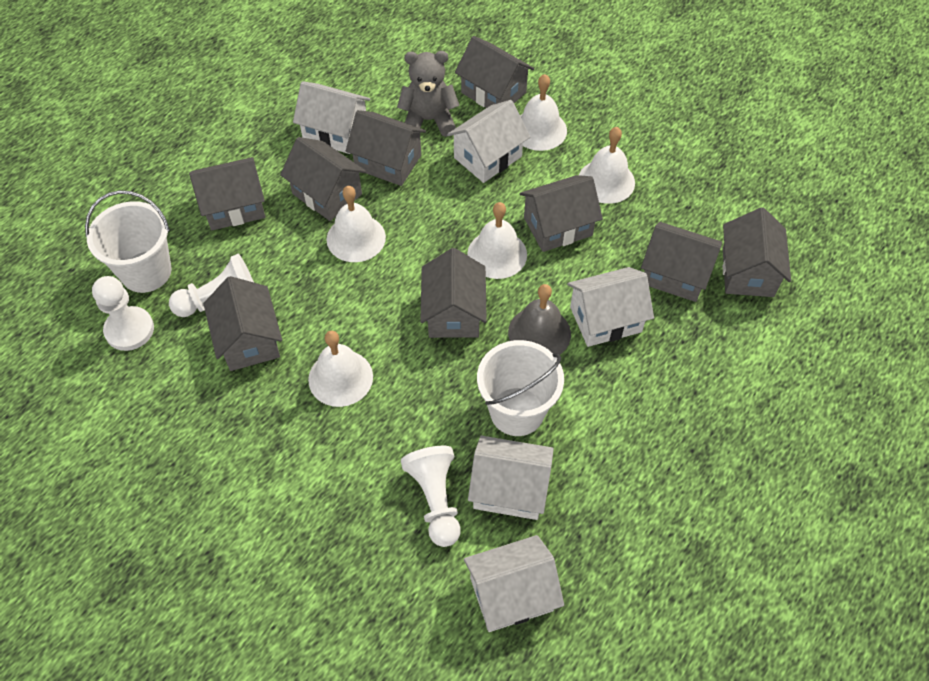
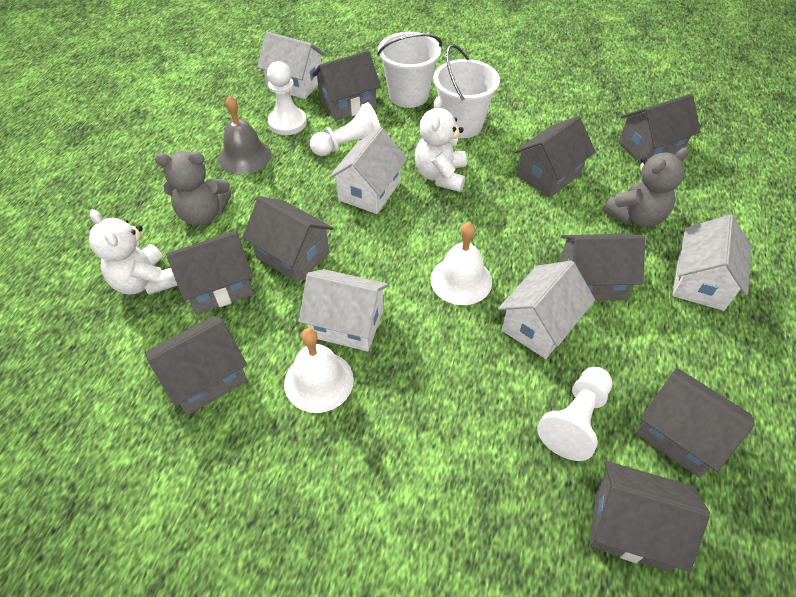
grey teddy bear: [397,51,460,137] = 1 -> [155,151,231,226] [603,147,689,227] = 2
white bell: [308,331,373,407] [326,186,386,262] [467,202,527,279] [520,74,567,151] [579,127,635,204] = 5 -> [284,328,354,413] [430,222,492,305] = 2
white teddy bear: none = 0 -> [89,209,178,295] [415,97,466,192] = 2

